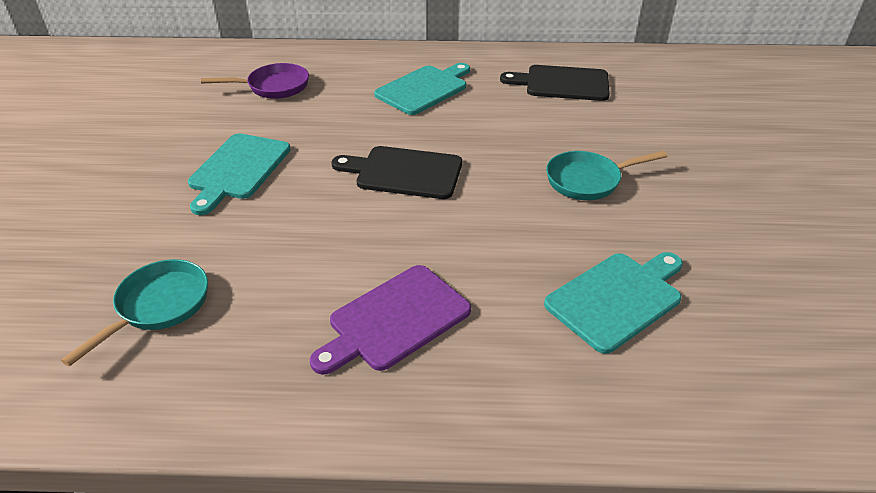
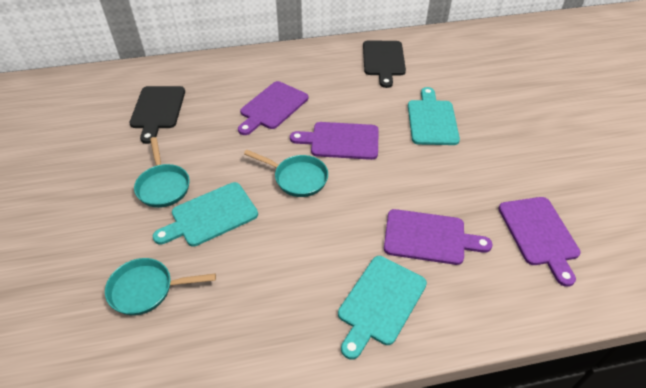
purple cutting board: [310,265,471,375] = 1 -> [238,81,308,135] [290,122,379,160] [384,209,493,265] [498,197,581,287] = 4
purple pan: [201,63,309,99] = 1 -> none = 0
turquoise pan: [61,259,208,367] [546,151,667,200] = 2 -> [105,258,216,315] [134,137,190,208] [244,150,328,197] = 3

